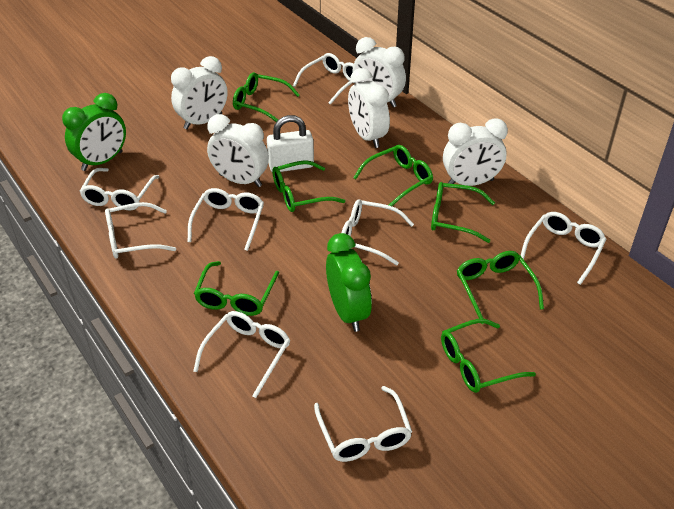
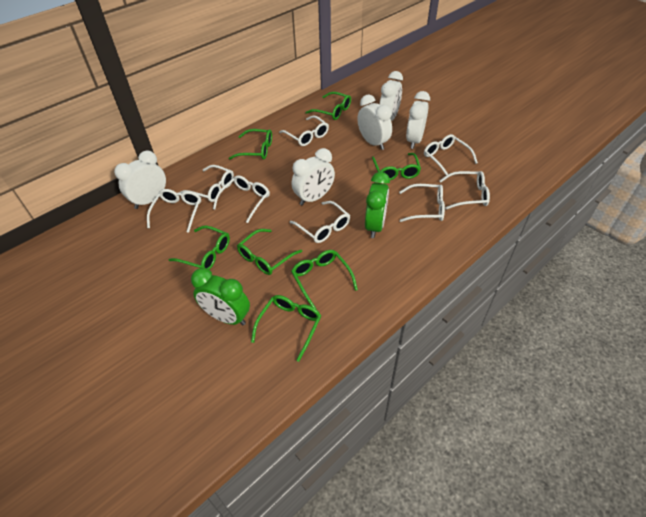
white padlock: [267,115,314,172] = 1 -> none = 0

